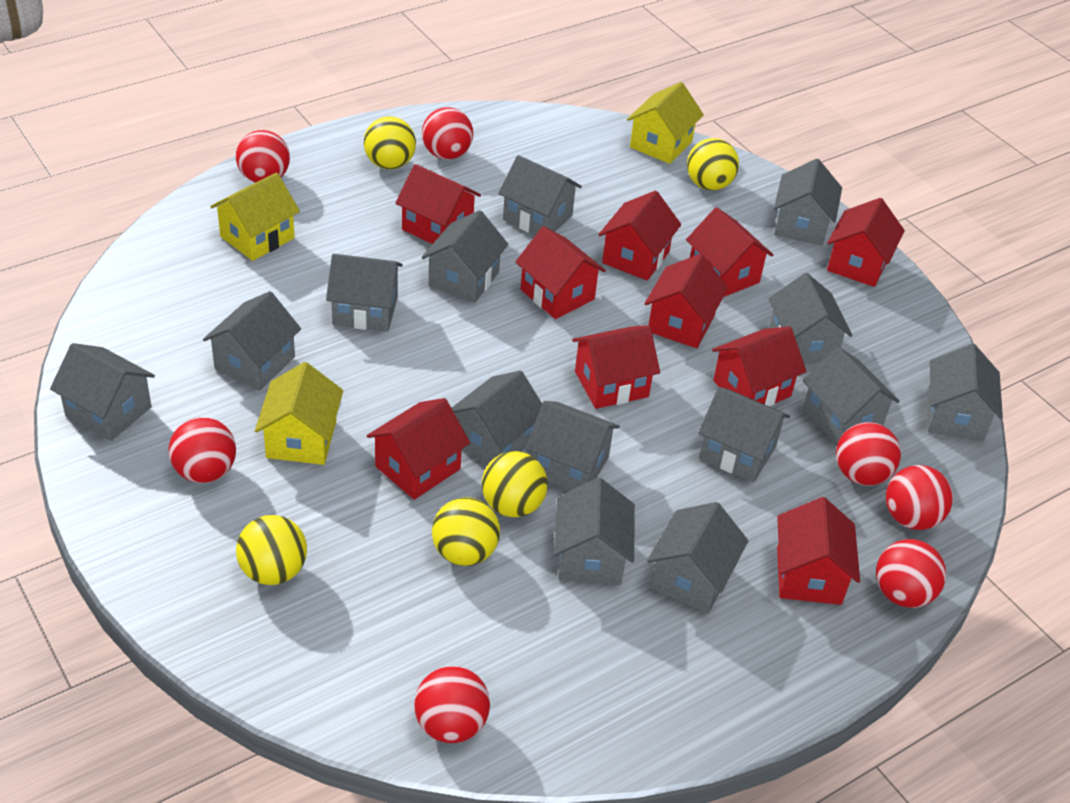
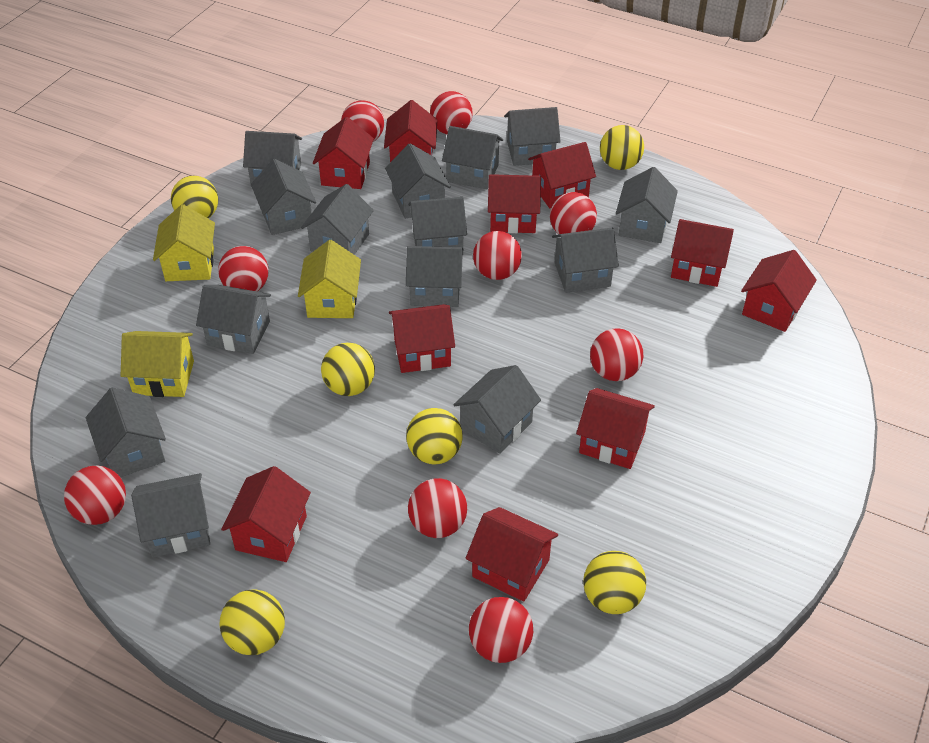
red ball: [169,417,236,483] [236,130,290,183] [414,666,490,743] [422,107,473,160] [836,422,901,486] [876,539,946,608] [886,465,953,530] = 7 -> [64,466,126,525] [218,246,269,291] [341,100,384,142] [408,478,467,538] [430,91,473,134] [469,597,533,663] [473,231,522,280] [550,192,597,234] [590,328,643,381] = 9
yellow ball: [236,515,307,585] [364,116,416,169] [432,497,500,566] [482,451,548,517] [687,138,739,190] = 5 -> [171,176,218,219] [219,589,285,655] [321,343,375,396] [406,408,463,464] [583,551,646,614] [600,125,644,170] = 6

